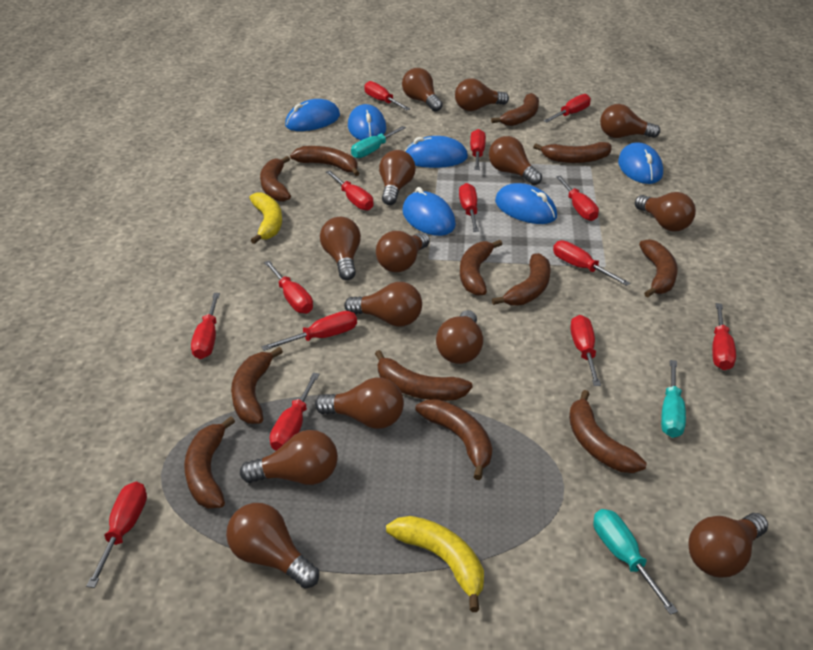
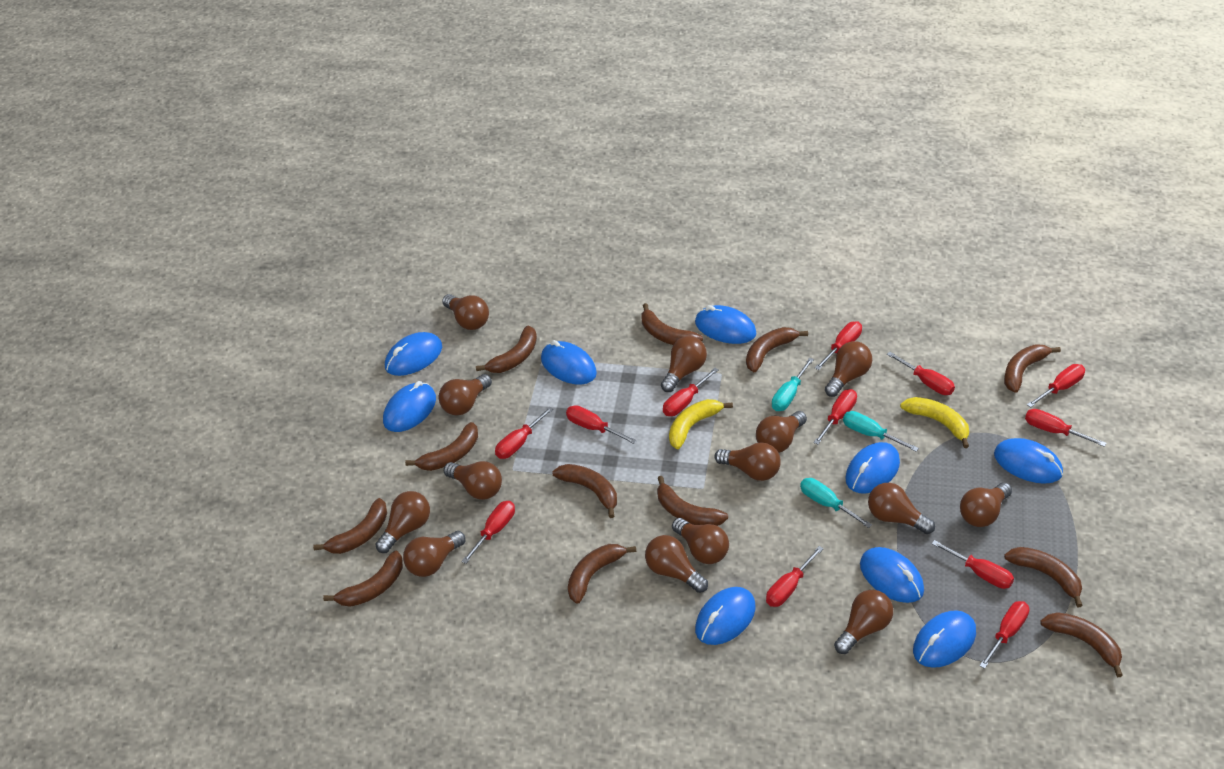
blue mouse: [285,99,340,131] [348,104,386,140] [402,187,456,236] [405,136,468,168] [495,183,557,224] [618,142,663,184] = 6 -> [383,381,436,432] [385,332,442,376] [541,340,597,385] [695,305,757,344] [695,587,756,645] [845,442,900,494] [860,547,924,603] [913,610,976,668] [994,438,1063,484] = 9
red screwdriver: [86,481,147,588] [191,293,220,359] [262,311,357,351] [264,260,313,314] [270,373,320,451] [326,171,373,211] [364,81,410,110] [459,183,479,232] [470,129,486,170] [544,94,591,122] [553,240,630,286] [556,176,599,221] [570,315,601,386] [712,303,736,370] = 14 -> [461,501,515,564] [495,406,553,459] [566,405,637,444] [663,368,719,416] [766,546,824,607] [813,389,857,445] [815,321,862,370] [887,352,955,395] [931,540,1014,589] [979,601,1029,669] [1025,409,1107,447] [1027,364,1085,408] = 12

